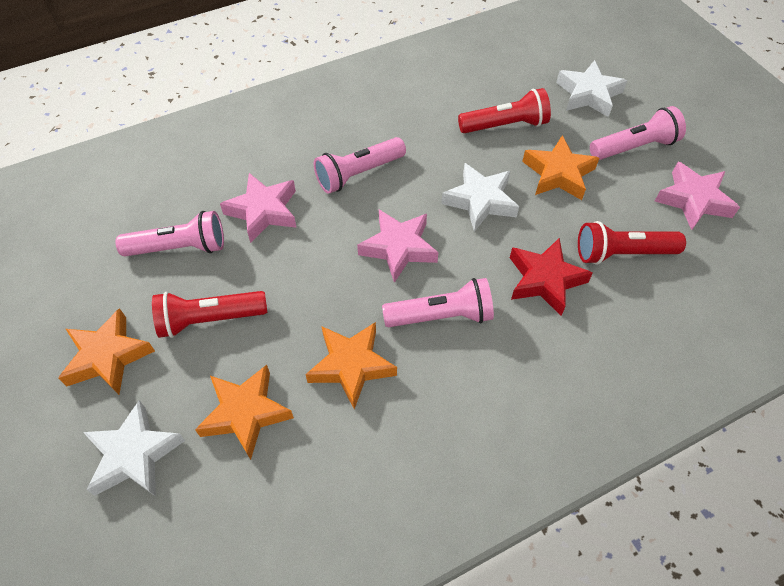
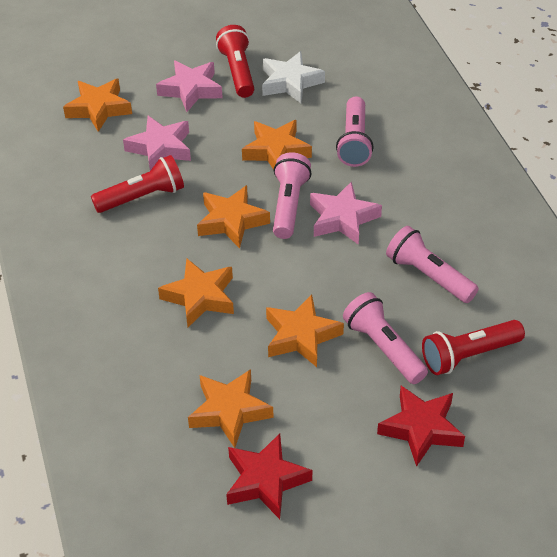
orange star: [58,308,155,395] [195,365,294,460] [305,322,397,409] [522,135,599,200] = 4 -> [63,79,132,132] [158,259,234,327] [188,369,274,448] [197,185,270,249] [242,120,312,170] [266,295,344,367] = 6
red star: [510,238,593,316] = 1 -> [226,433,312,519] [377,386,465,467] = 2
white star: [83,401,185,497] [441,163,519,232] [556,60,627,117] = 3 -> [262,51,325,103] = 1

